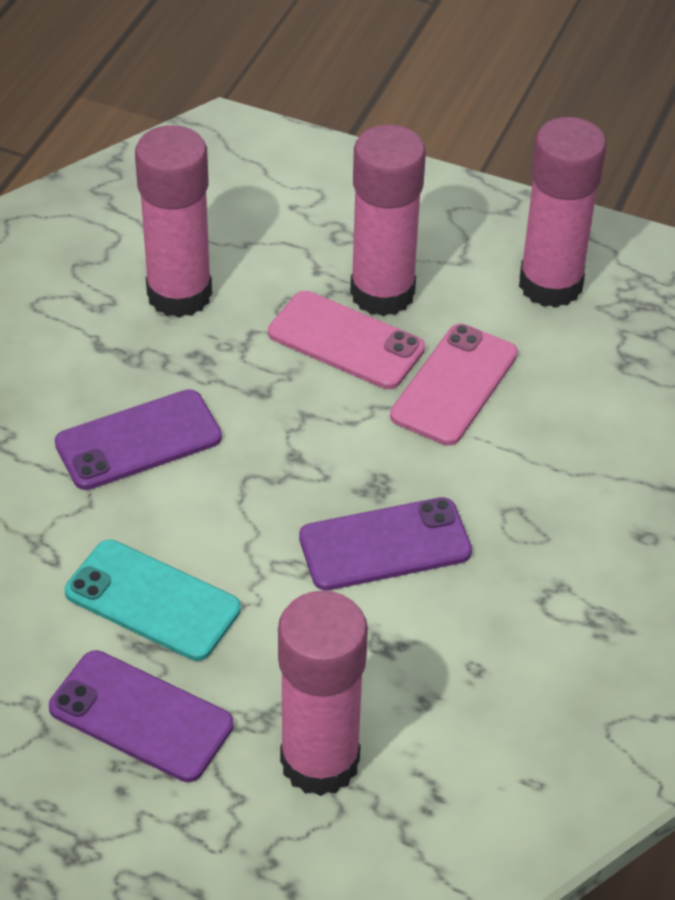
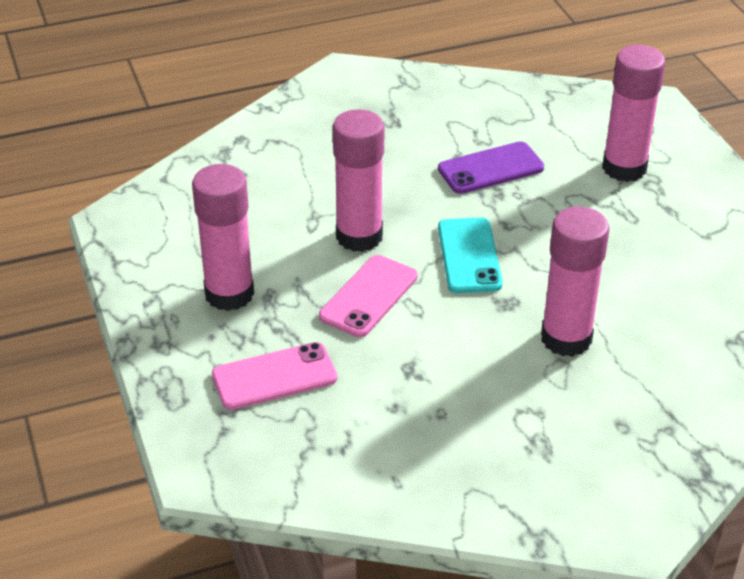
purple phone: [49,650,234,782] [55,389,222,490] [299,497,472,591] = 3 -> [438,141,544,194] = 1

